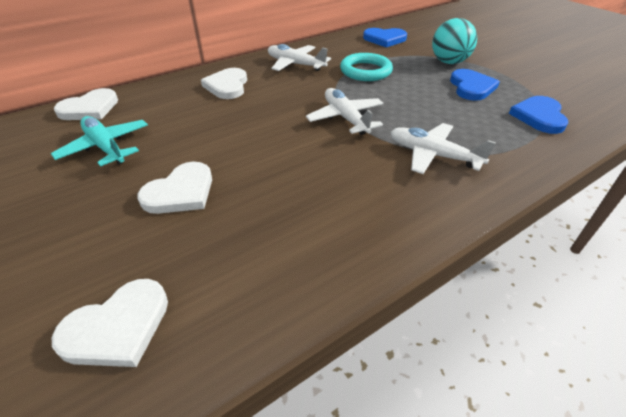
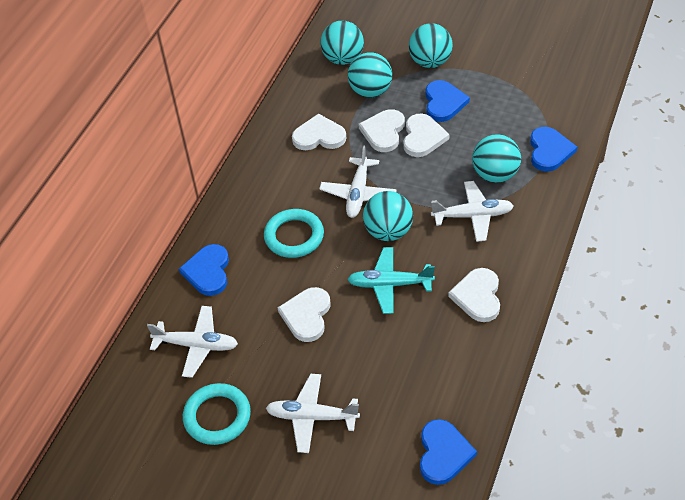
blue heart: [363,28,407,47] [450,69,500,101] [509,96,568,134] = 3 -> [179,244,229,296] [420,419,477,485] [426,80,470,122] [530,127,577,172] = 4
turquoise ball: [432,18,477,64] = 1 -> [321,21,364,65] [348,52,392,98] [363,191,413,241] [409,23,453,68] [472,134,521,183] = 5
turquoise ring: [340,53,393,81] = 1 -> [183,383,251,445] [264,209,324,258] = 2
white heart: [52,279,168,367] [54,88,118,120] [137,162,212,214] [201,68,247,99] = 4 -> [278,287,330,342] [292,114,346,150] [359,109,405,152] [403,113,449,157] [448,268,500,322] = 5
white plane: [268,44,331,71] [306,88,384,135] [390,123,496,174] = 3 -> [147,306,238,378] [266,374,360,453] [319,146,397,218] [431,181,514,242] = 4

